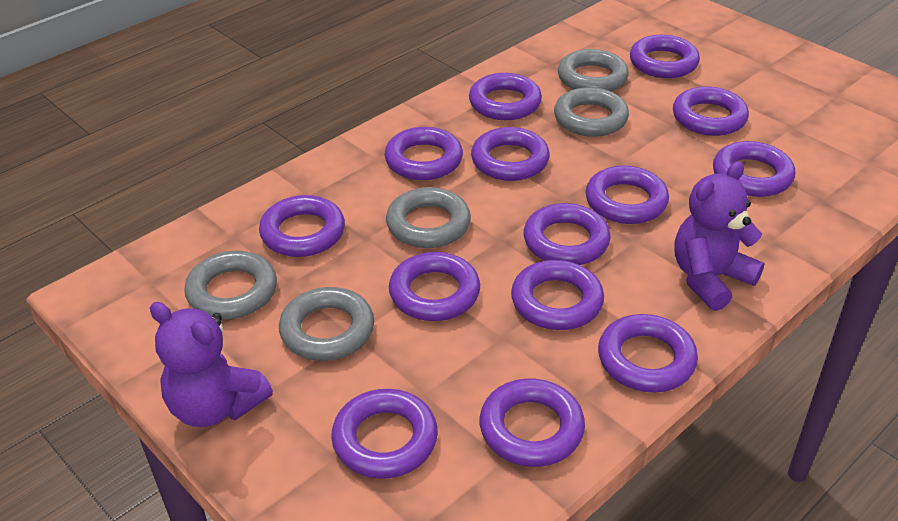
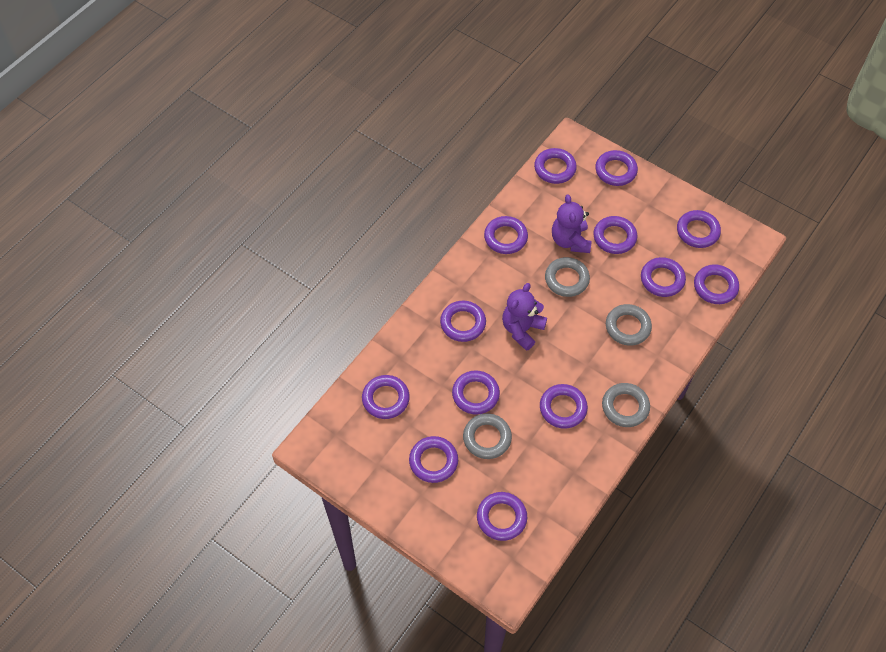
grey ring: [184,251,277,320] [279,287,374,361] [386,187,471,248] [554,87,629,137] [558,49,629,92] = 5 -> [463,413,512,459] [545,257,590,297] [602,383,650,427] [606,304,652,346] = 4
purple ring: [259,195,345,257] [331,389,438,479] [385,127,463,180] [389,252,480,321] [469,73,542,120] [471,127,550,181] [480,379,585,467] [511,260,604,330] [524,203,611,265] [585,166,669,224] [598,314,698,392] [630,35,700,78] [673,86,749,136] [713,141,795,197] = 14 -> [362,375,410,419] [409,436,458,483] [440,301,486,342] [452,371,500,415] [477,492,527,541] [484,216,528,254] [534,148,577,184] [540,384,588,429] [593,216,637,254] [595,150,638,186] [641,257,686,297] [677,210,721,248] [694,265,739,304] = 13

